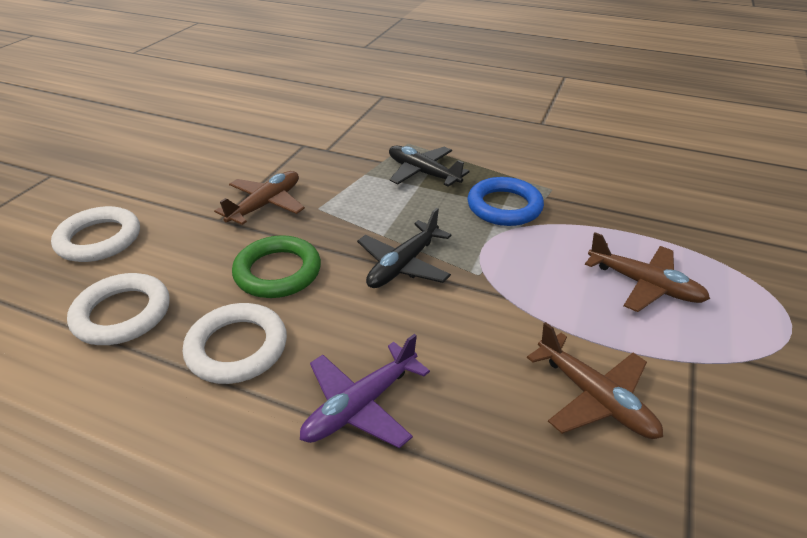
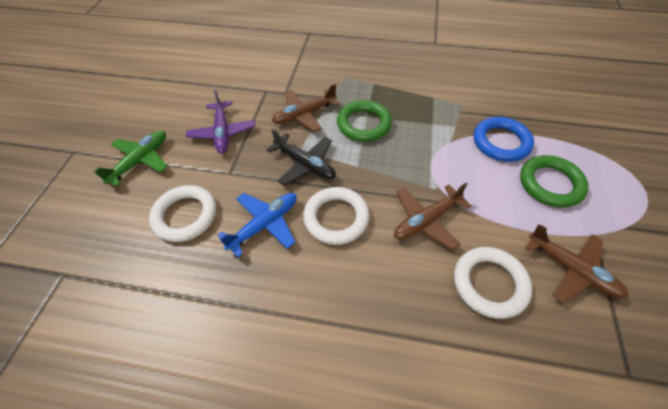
black plane: [357,208,452,288] [389,146,470,186] = 2 -> [267,129,336,186] = 1
blue plane: none = 0 -> [218,193,297,257] = 1
green plane: none = 0 -> [94,130,168,187] = 1
green ring: [232,235,321,298] = 1 -> [337,100,392,142] [520,155,589,208] = 2

